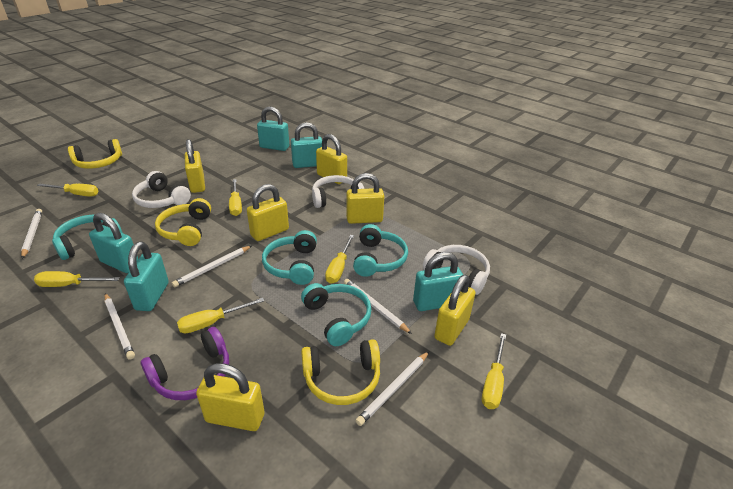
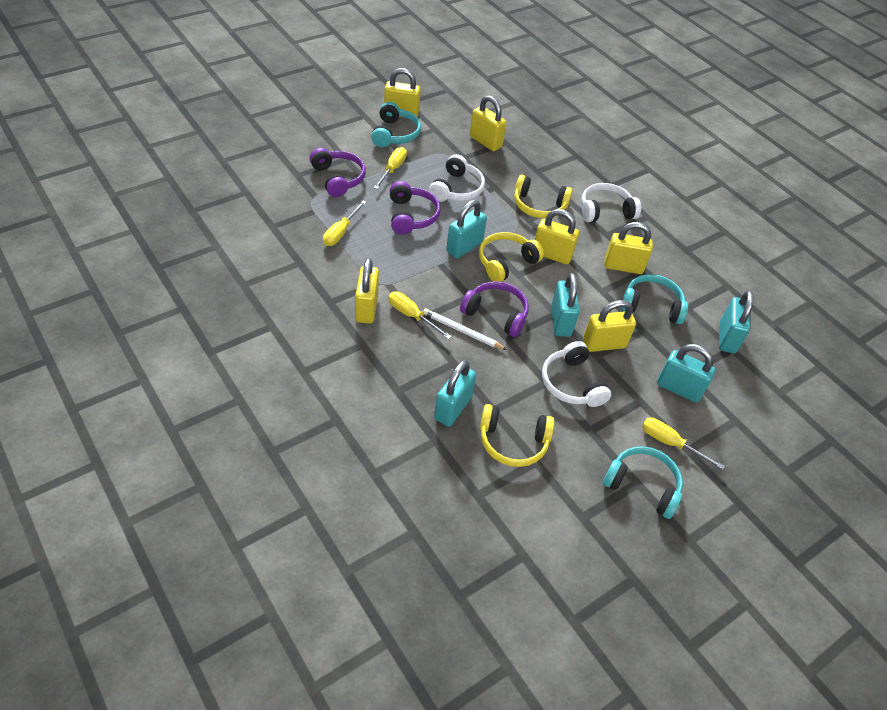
purple headphones: [141,327,229,400] = 1 -> [310,148,366,197] [390,181,441,235] [460,281,529,337] = 3
turquoise headphones: [52,215,123,260] [262,230,317,285] [301,283,372,346] [353,224,408,277] = 4 -> [371,102,421,147] [603,446,683,519] [621,274,688,325] = 3
white pencil: [21,209,42,259] [105,293,135,360] [172,246,251,287] [344,279,412,334] [356,351,429,426] = 5 -> [423,308,507,350] = 1
yellow screwdriver: [34,271,120,287] [37,184,98,196] [177,298,264,333] [229,179,242,216] [325,235,354,284] [482,333,506,409] = 6 -> [323,201,367,246] [374,147,407,189] [388,291,452,339] [642,417,725,470] = 4

